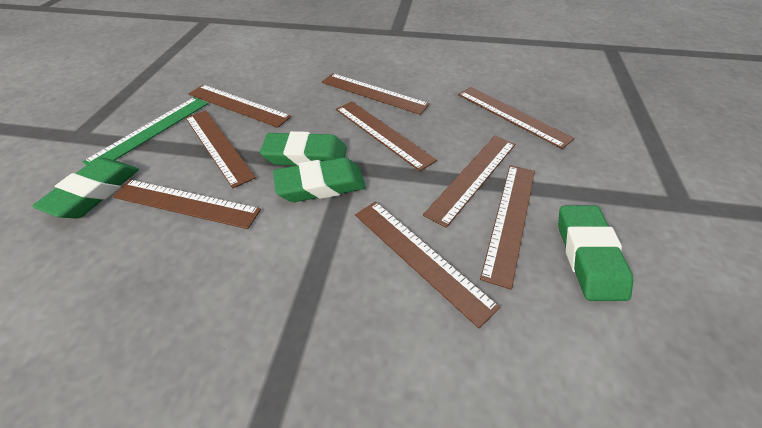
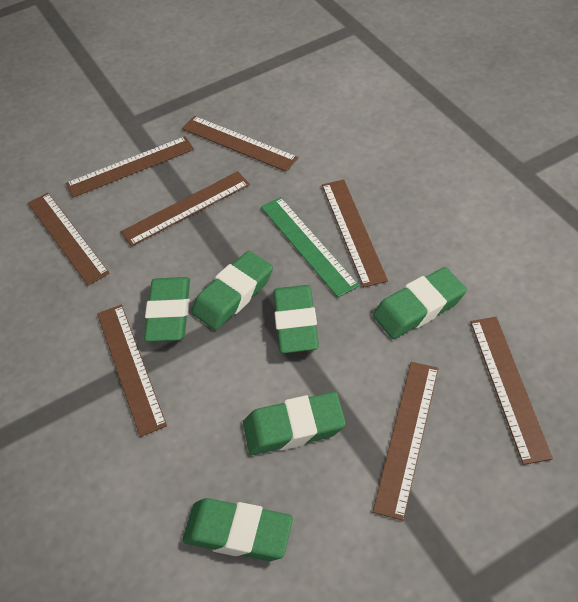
brown ruler: [113,179,261,229] [186,110,256,188] [189,85,291,128] [322,73,430,115] [336,101,437,171] [355,201,500,328] [423,136,515,228] [458,87,575,149] [480,165,535,290] = 9 -> [28,193,110,285] [66,136,194,198] [97,305,167,437] [121,171,250,247] [182,116,298,172] [322,179,388,287] [372,362,439,521] [470,317,553,465] = 8
green eraser: [32,157,139,219] [260,131,347,166] [273,158,366,202] [558,206,633,301] = 4 -> [144,277,190,342] [182,498,293,561] [192,251,273,330] [243,392,346,455] [273,285,319,353] [373,267,467,339] = 6

